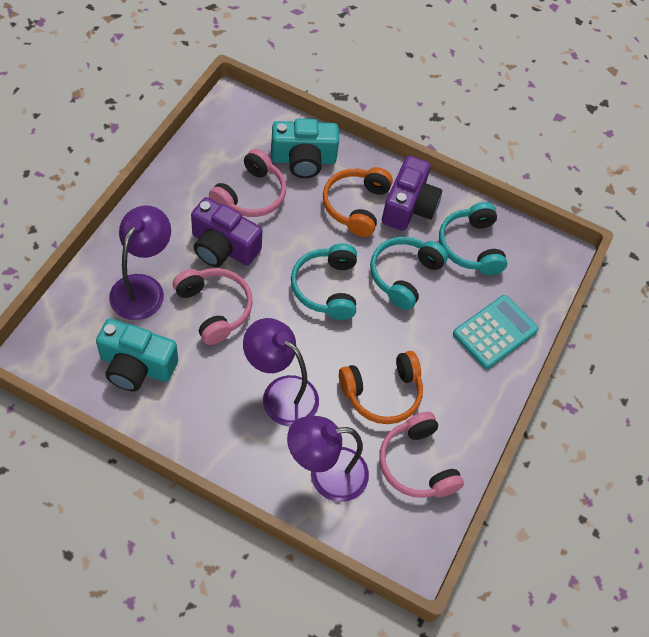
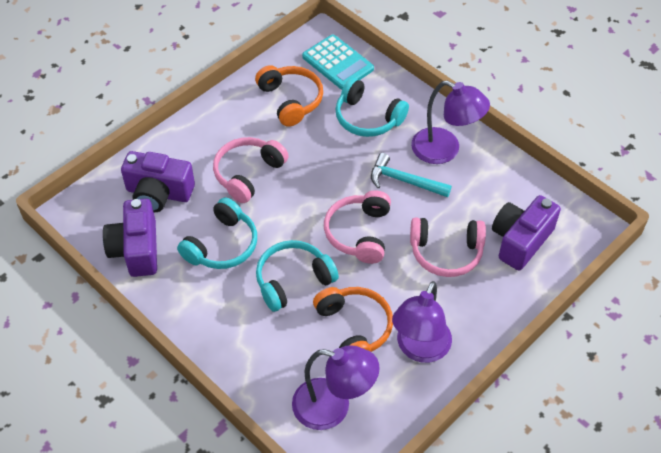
purple camera: [191,197,262,267] [382,155,442,231] = 2 -> [103,199,157,277] [121,151,195,212] [492,195,561,271] = 3
turquoise camera: [96,318,178,392] [271,119,339,178] = 2 -> none = 0
turquoise hammer: none = 0 -> [371,153,452,197] = 1

